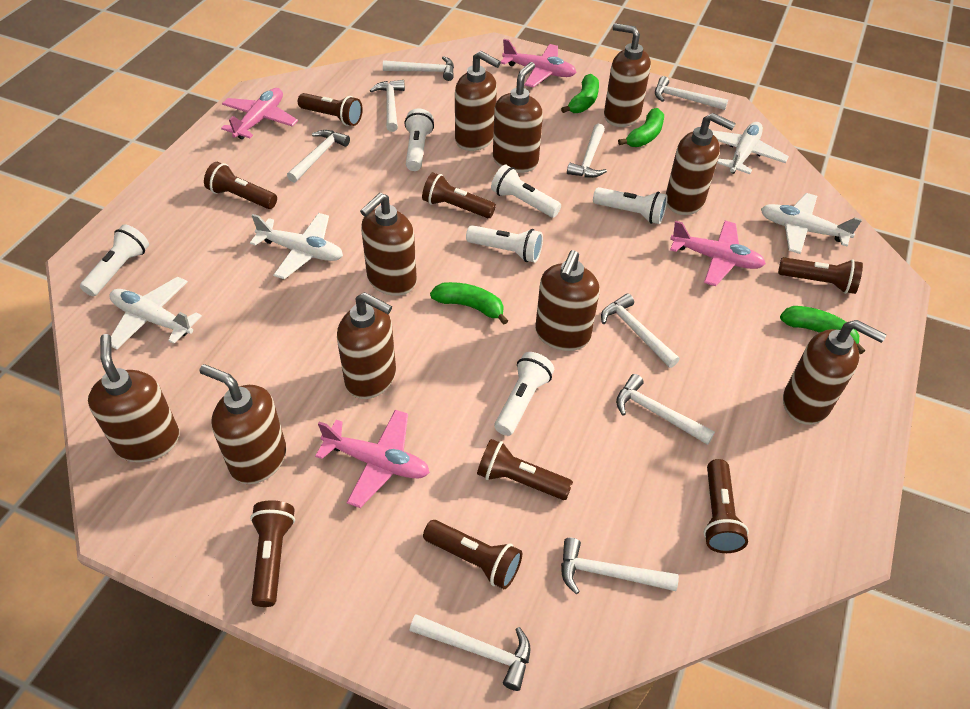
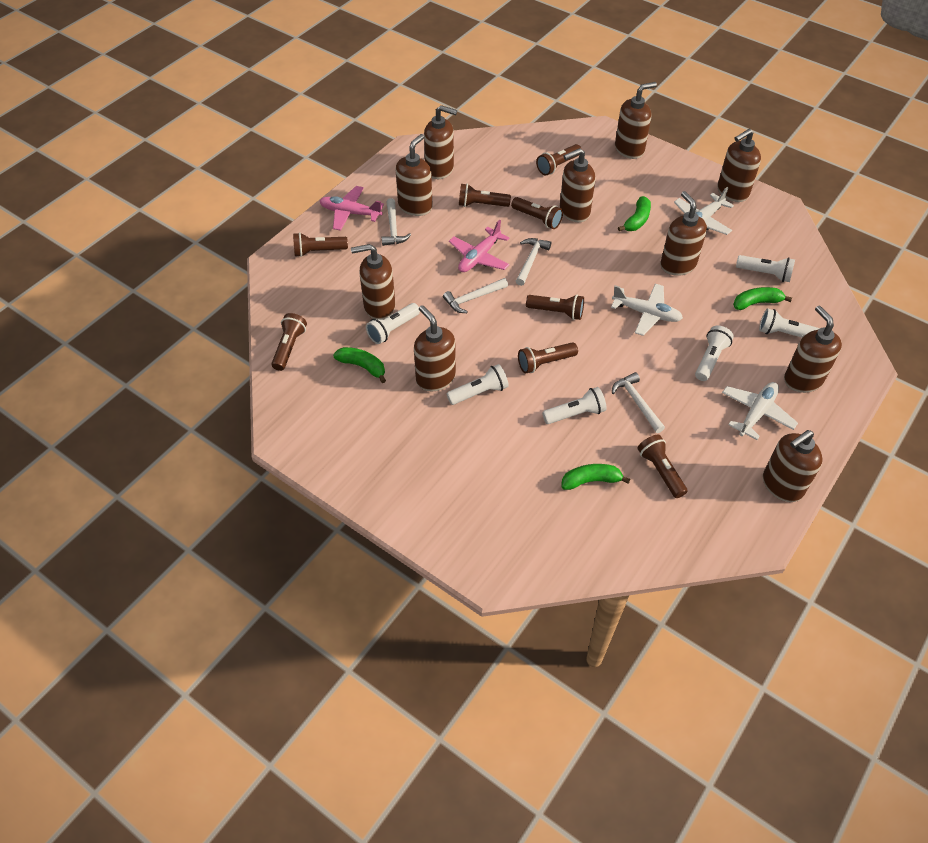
pink plane: [221,88,298,139] [315,410,430,508] [501,39,576,88] [670,221,766,286] = 4 -> [320,186,384,231] [449,220,510,272] = 2
white hammer: [287,130,350,183] [370,80,405,132] [383,56,454,81] [410,614,530,691] [561,538,679,594] [567,124,607,178] [601,293,680,368] [616,374,715,445] [655,76,728,110] = 9 -> [382,198,411,246] [443,278,508,313] [516,238,551,286] [612,372,665,433] = 4
white plane: [109,277,202,350] [250,213,343,279] [711,122,789,174] [761,193,862,254] = 4 -> [611,284,683,336] [674,187,734,235] [722,382,798,440] = 3

